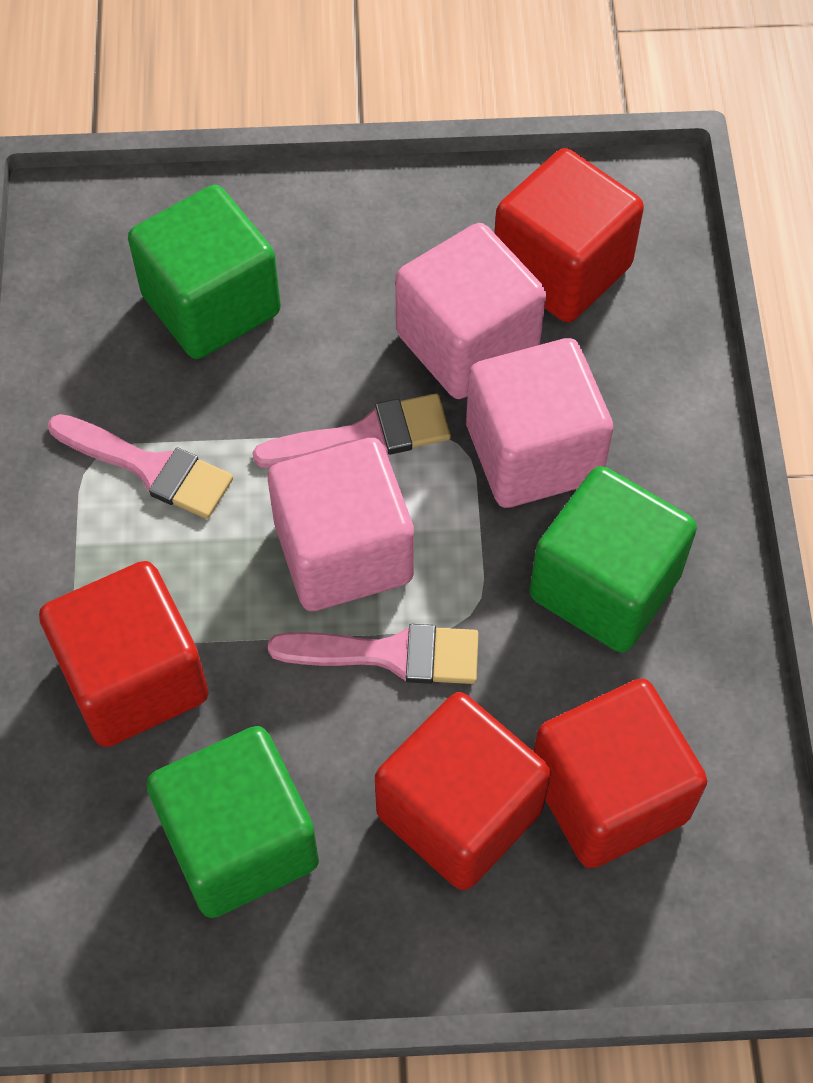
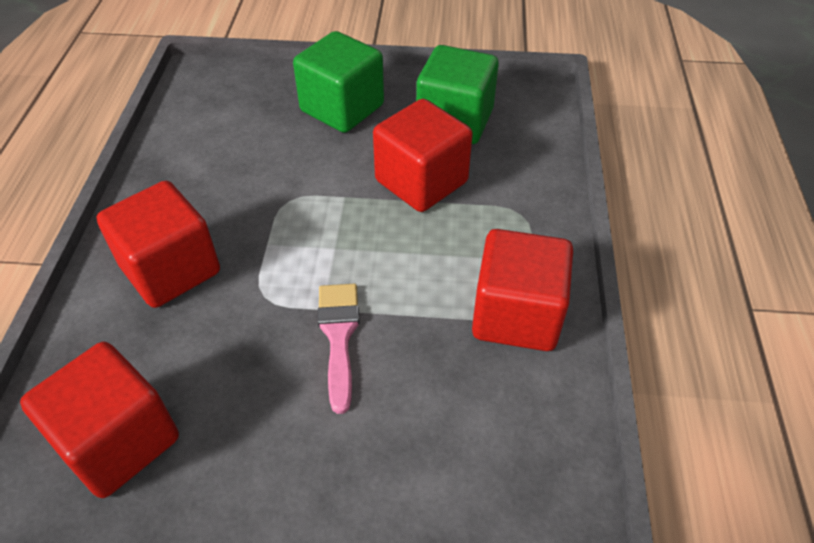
green cube: [128,185,281,359] [146,726,319,918] [529,466,697,653] = 3 -> [293,31,384,133] [416,45,499,144] = 2
pink brush: [48,414,233,519] [253,393,451,468] [268,624,479,684] = 3 -> [318,284,359,414] = 1
pink cube: [268,438,414,611] [395,223,546,399] [466,338,614,508] = 3 -> none = 0

